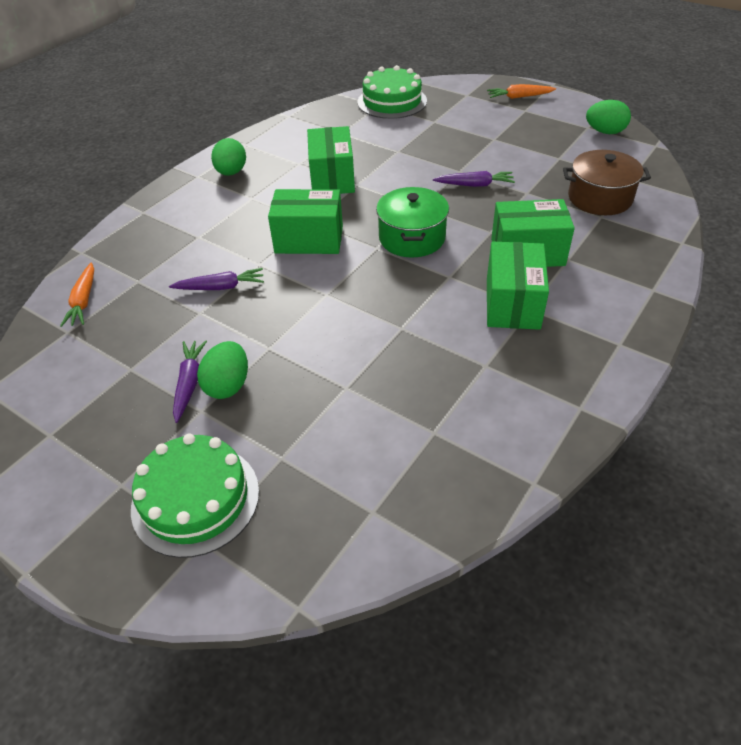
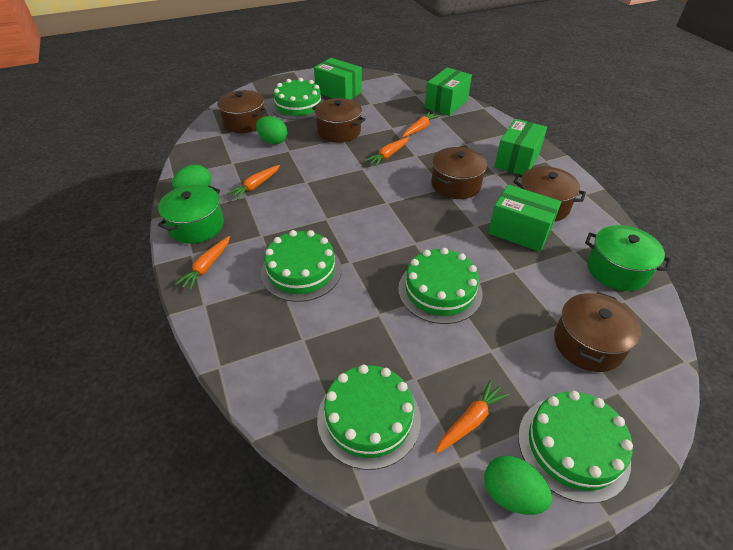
brown pot: [563,150,651,215] = 1 -> [217,90,267,133] [312,98,366,143] [431,147,487,199] [513,166,586,222] [554,292,641,372] = 5
green cake: [131,433,259,558] [358,65,427,119] = 2 -> [261,230,342,302] [271,78,325,120] [317,365,421,470] [398,248,482,324] [518,391,633,503] = 5
green pot: [376,187,449,258] = 1 -> [158,185,224,244] [585,225,671,291] = 2
orange carrot: [60,263,94,327] [487,84,556,99] = 2 -> [175,236,230,290] [227,165,280,200] [365,137,409,166] [402,111,440,137] [435,380,509,454] = 5
purple carrot: [169,268,264,290] [173,340,207,423] [433,171,515,187] = 3 -> none = 0

